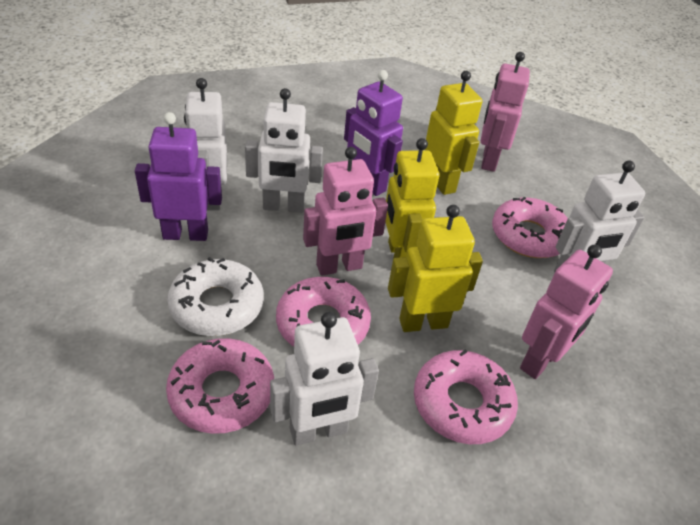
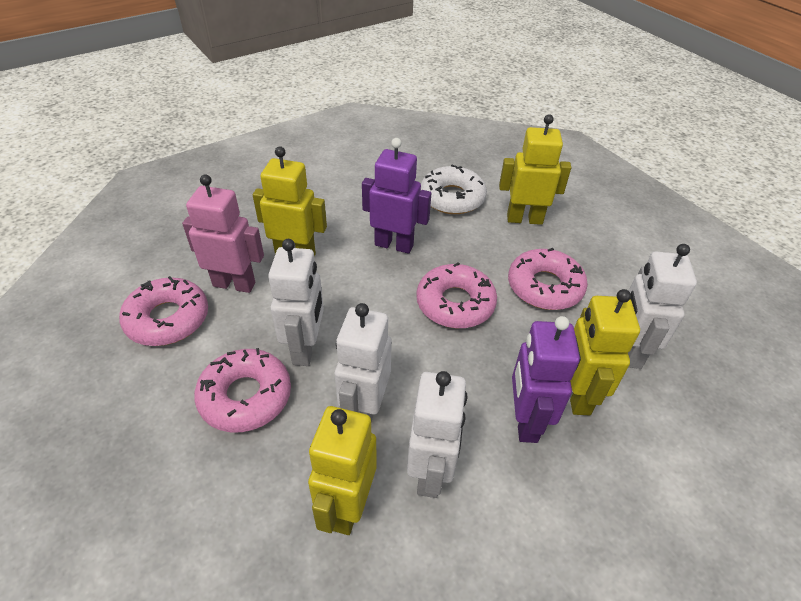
pink robot: [303,147,388,276] [481,52,530,172] [520,245,613,379] = 3 -> [182,174,264,293] = 1
yellow robot: [385,138,439,259] [388,205,483,332] [425,71,482,195] = 3 -> [253,146,327,256] [308,406,377,535] [499,114,571,225] [570,289,640,415] = 4

